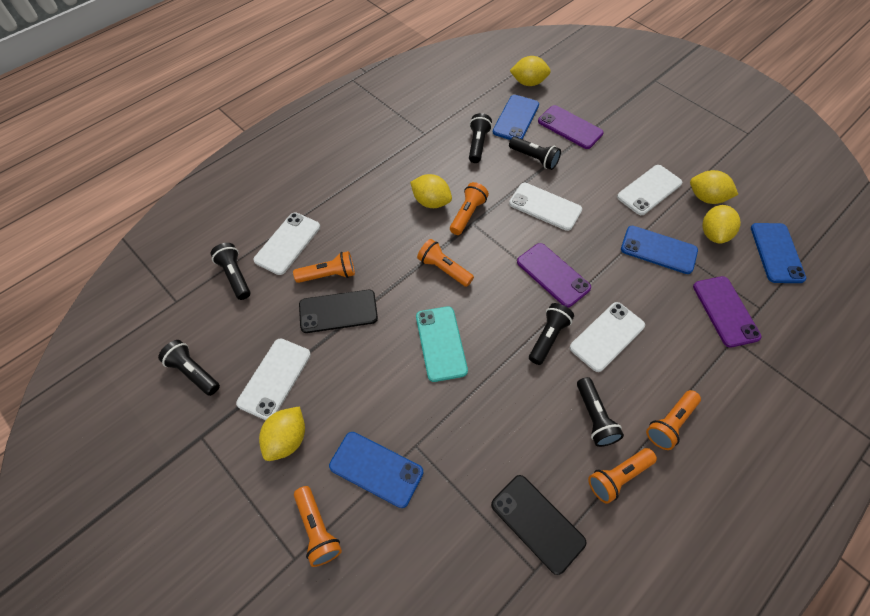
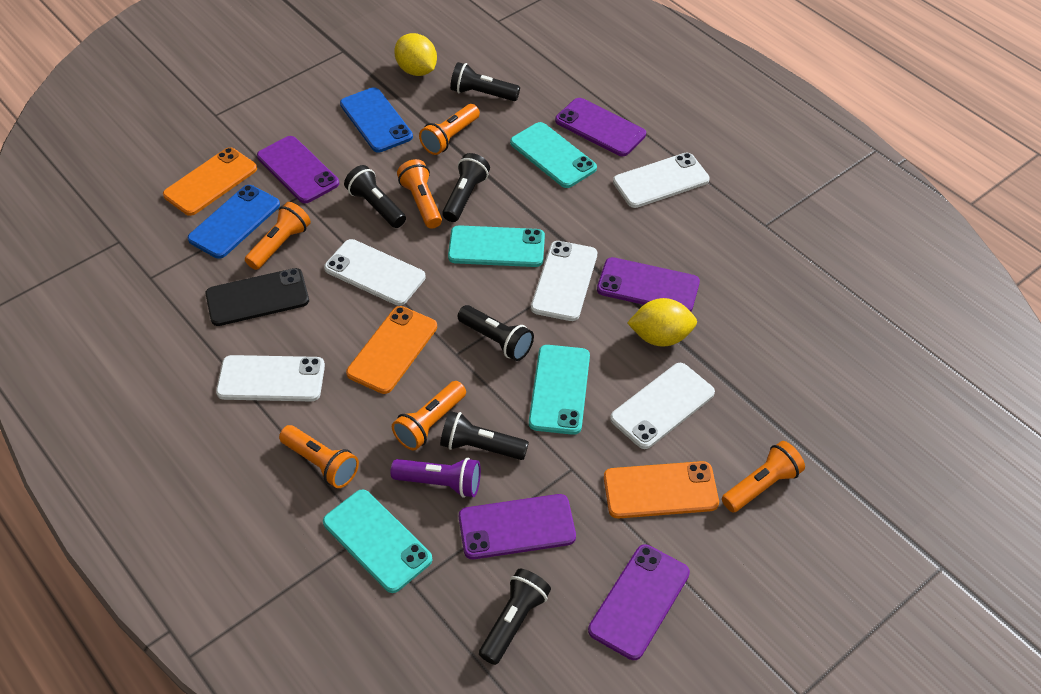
black phone: [299,290,378,333] [491,475,587,575] = 2 -> [205,268,309,326] = 1
blue phone: [329,432,423,508] [493,95,539,140] [621,226,698,274] [751,223,806,283] = 4 -> [188,185,280,259] [340,87,413,152] = 2
orange phone: none = 0 -> [163,147,257,216] [346,306,437,394] [604,461,719,518] = 3
purple flashlight: none = 0 -> [391,458,481,498] = 1
purple phone: [517,243,591,307] [538,105,604,149] [693,276,762,348] = 3 -> [257,136,339,203] [459,494,576,559] [555,98,646,156] [588,544,690,660] [597,257,700,312] = 5
turquoise phone: [416,306,468,382] = 1 -> [323,489,432,593] [448,225,545,267] [510,122,597,188] [529,345,590,435] = 4
yellow lemon: [259,406,305,461] [410,174,452,208] [510,56,551,86] [690,170,738,204] [702,205,741,244] = 5 -> [394,33,437,76] [627,298,697,347] = 2

